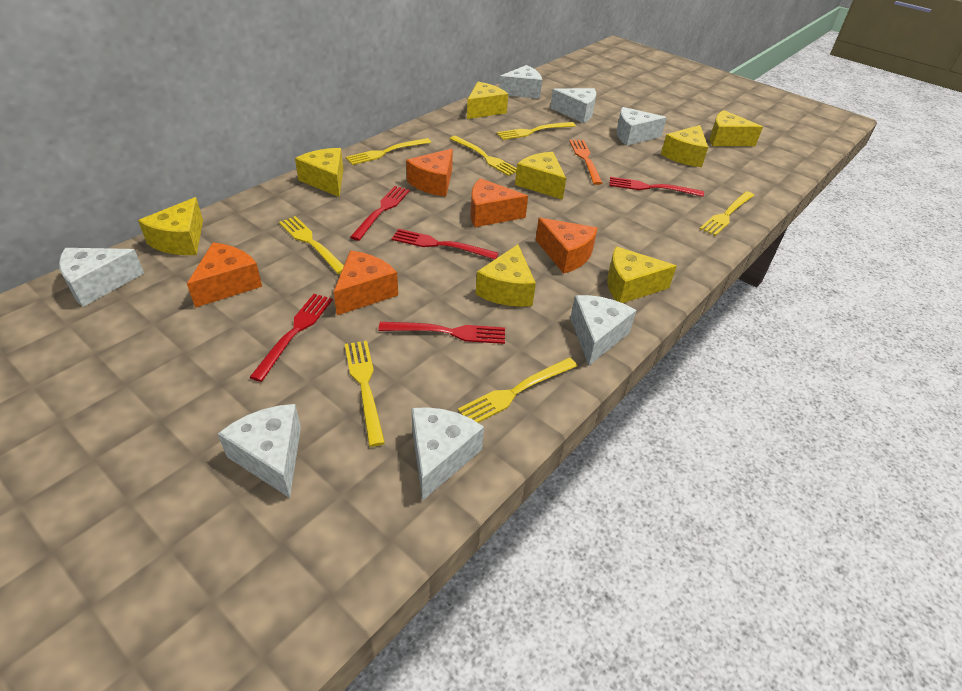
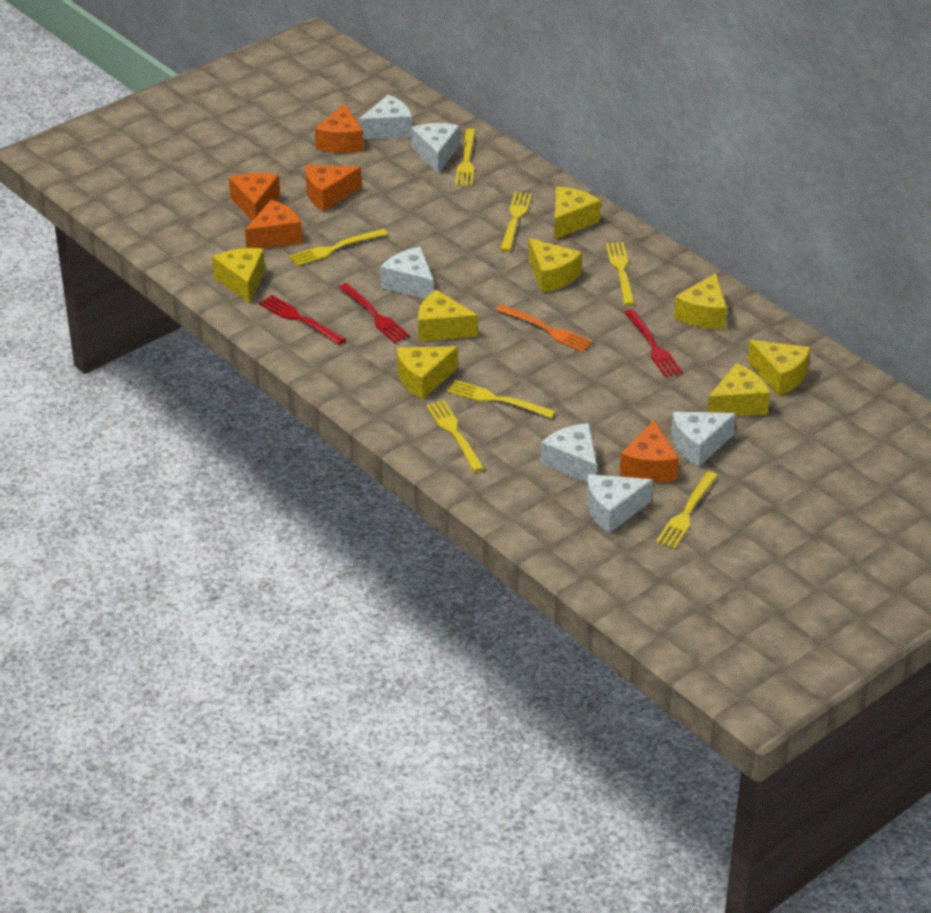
red fork: [250,294,333,382] [350,186,410,241] [378,322,505,344] [391,229,498,260] [609,177,704,197] = 5 -> [259,295,346,345] [339,283,410,343] [624,309,683,377] = 3
white cheese: [59,248,144,307] [218,404,301,498] [412,407,484,501] [499,65,542,99] [550,88,596,123] [570,295,636,366] [617,107,667,146] = 7 -> [359,95,412,139] [380,247,434,299] [411,123,460,173] [540,423,597,483] [587,474,653,533] [671,412,736,467] = 6

